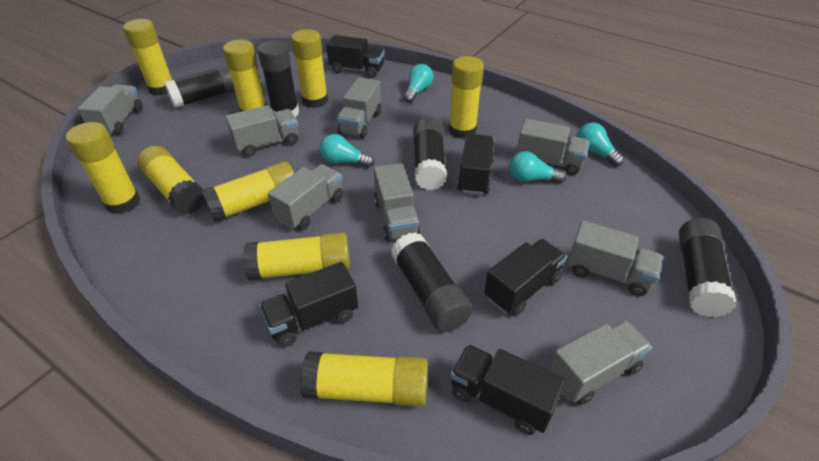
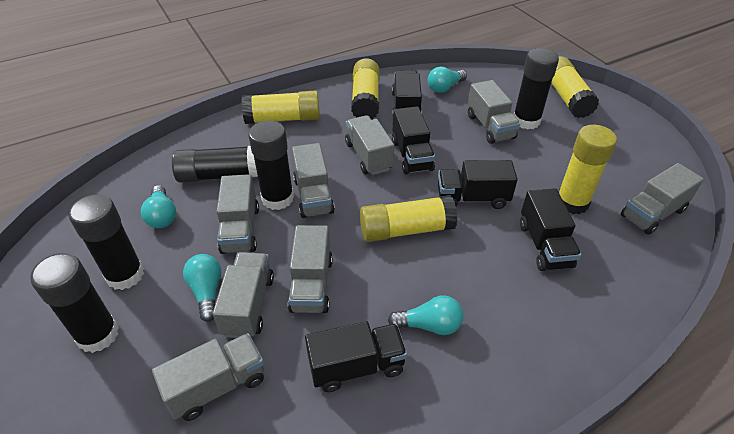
yellow glue stick: [66,122,140,214] [123,19,173,96] [137,146,205,215] [201,161,294,222] [223,40,266,112] [243,232,350,281] [291,29,328,108] [300,351,428,407] [449,56,484,139] = 9 -> [241,91,320,124] [351,58,380,120] [360,195,457,242] [551,56,599,118] [559,125,617,214] = 5

